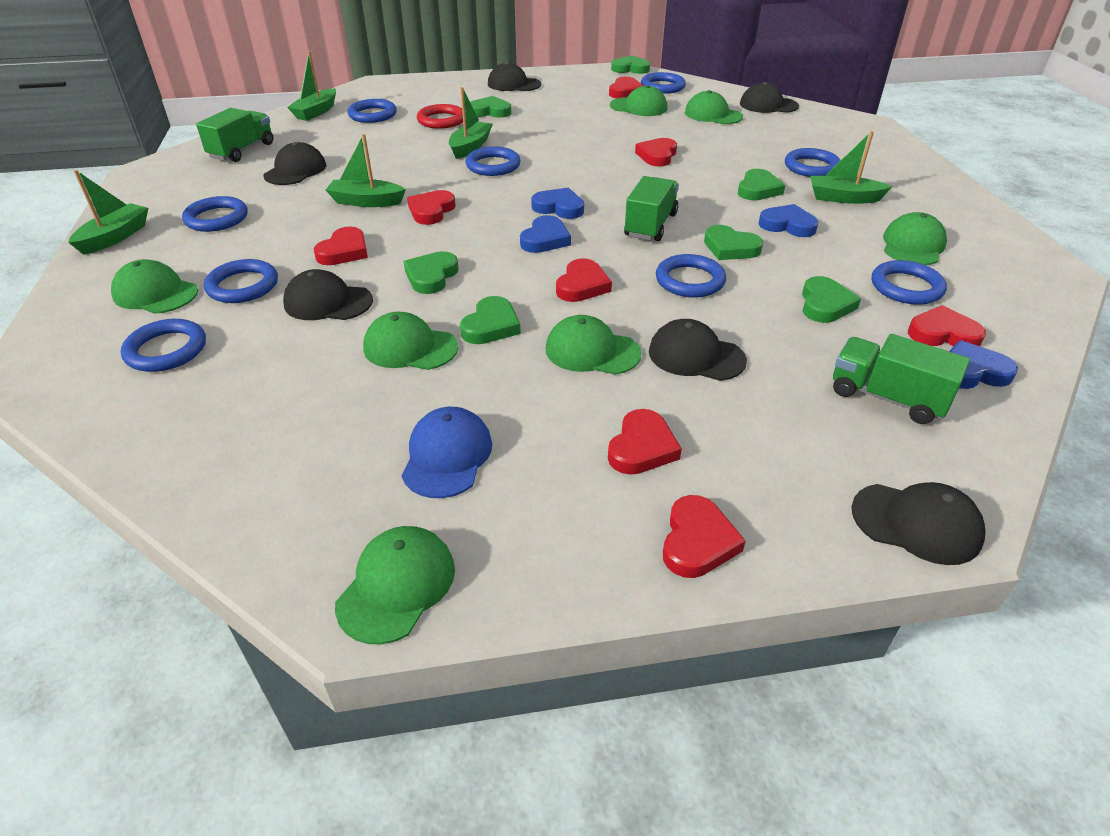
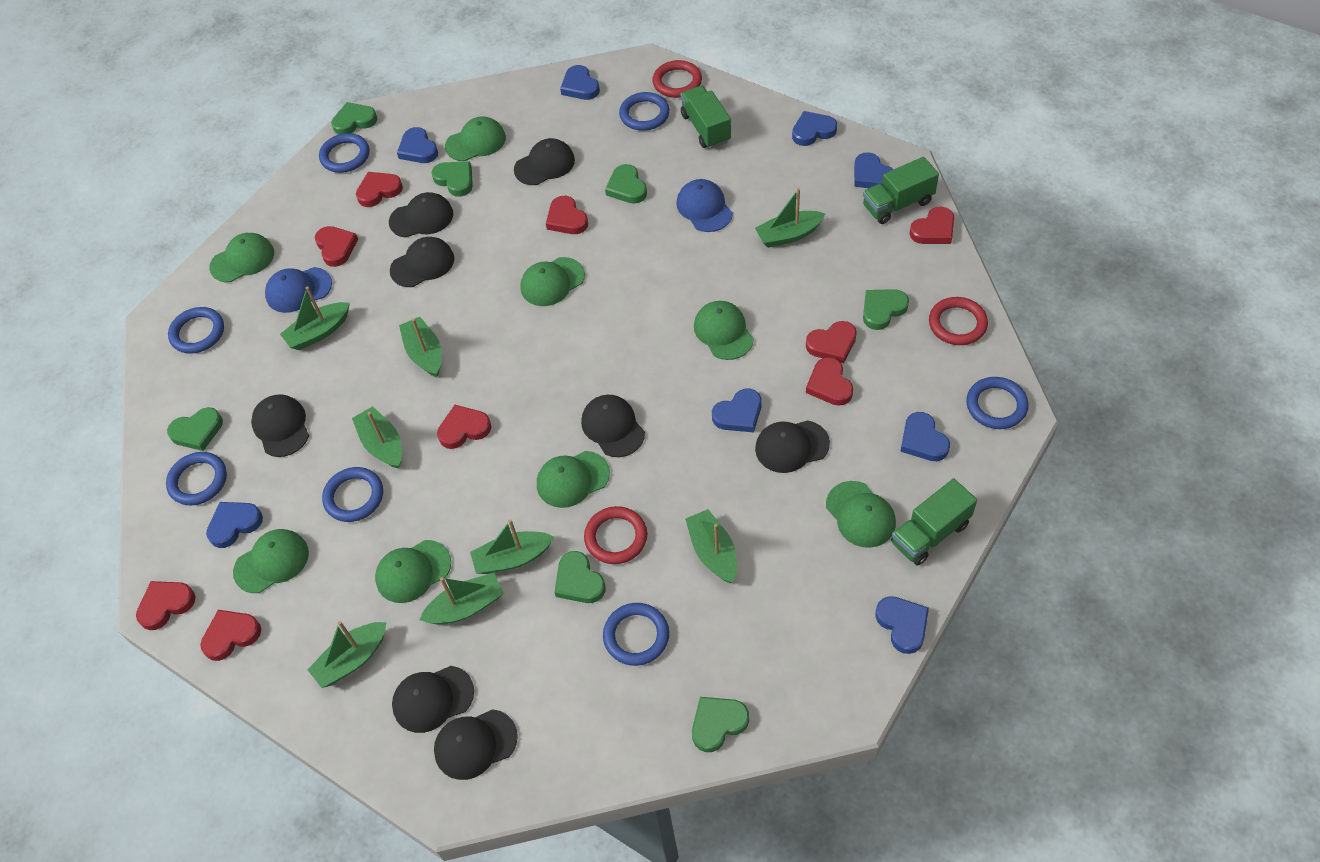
black cap: [263,142,326,185] [283,269,373,320] [488,62,541,91] [649,319,747,381] [740,82,799,113] [851,482,986,565] = 6 -> [251,394,309,457] [389,192,453,238] [390,237,454,287] [392,666,474,733] [434,709,518,780] [514,138,575,185] [581,395,645,457] [755,420,830,473] = 8
blue cap: [402,407,492,498] = 1 -> [265,267,332,313] [676,179,733,232] = 2
blue heart: [520,215,571,253] [531,187,584,219] [759,204,818,237] [949,340,1018,389] = 4 -> [206,502,263,548] [397,127,438,163] [560,65,600,100] [712,389,761,432] [792,111,837,146] [854,152,894,188] [875,596,929,654] [900,412,950,461] = 8
blue ring: [121,319,206,372] [182,196,248,232] [204,259,278,303] [348,99,397,123] [466,146,521,176] [641,72,686,94] [656,254,726,297] [785,148,841,177] [872,260,947,305] = 9 -> [166,452,227,505] [168,307,224,354] [319,133,370,173] [322,467,383,522] [603,603,669,666] [619,92,670,131] [966,377,1029,429] = 7
green boat: [68,170,148,255] [287,51,336,121] [326,134,406,207] [449,87,493,159] [810,131,892,204] = 5 -> [280,287,350,350] [307,621,387,688] [352,406,402,469] [399,317,442,377] [419,573,504,625] [470,519,554,574] [685,509,737,583] [755,188,825,248] = 8
green cap: [111,259,198,314] [335,526,455,644] [363,312,458,370] [545,315,642,375] [610,85,667,116] [685,90,743,124] [883,212,947,265] = 7 -> [209,233,274,282] [233,529,309,593] [375,540,451,603] [445,116,506,161] [520,257,585,306] [537,451,610,508] [694,301,754,360] [826,481,896,548] = 8
red heart: [314,227,368,265] [407,190,456,225] [556,258,612,302] [608,409,682,475] [609,77,644,99] [635,138,677,166] [663,495,746,578] [908,305,986,346] = 8 -> [136,581,196,630] [200,610,261,661] [315,226,358,267] [356,172,403,207] [437,405,491,449] [546,196,588,234] [806,321,857,363] [806,357,853,406] [909,207,954,244] = 9
red ring: [417,104,463,129] = 1 -> [584,506,647,564] [652,60,702,98] [929,297,988,345] = 3

